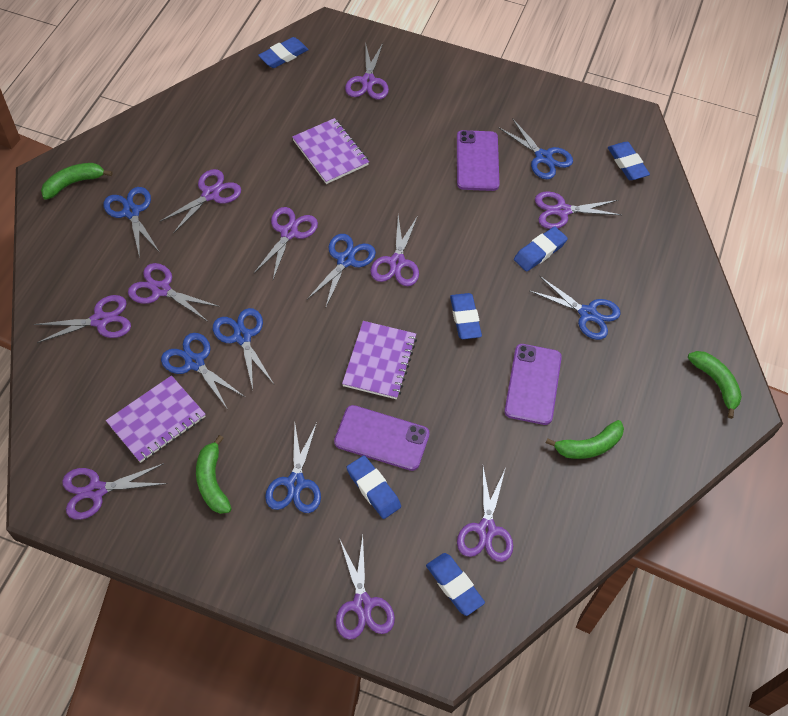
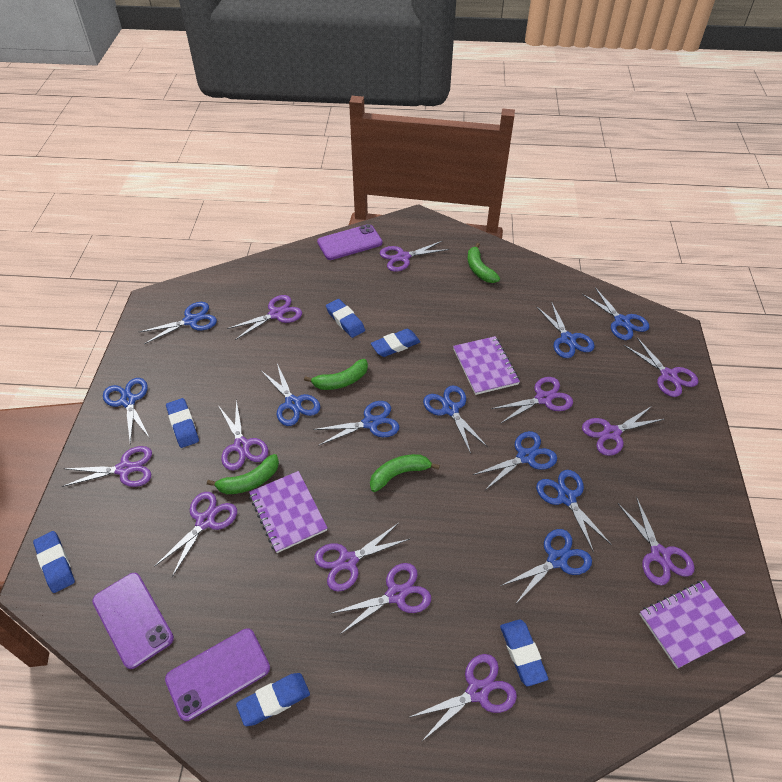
blue scissors: [103,187,160,258] [161,333,245,410] [213,308,274,389] [265,423,321,513] [307,234,376,309] [498,118,573,179] [530,276,620,340] = 7 -> [103,378,150,443] [140,302,217,344] [261,363,320,426] [313,401,400,446] [423,386,488,454] [473,431,557,490] [501,529,592,603] [536,303,595,358] [536,470,612,553] [582,287,649,340] = 10
purple scissors: [34,295,131,343] [62,463,168,520] [128,263,220,321] [159,169,241,234] [254,207,318,279] [336,536,395,640] [345,42,389,100] [370,216,419,286] [457,467,513,562] [535,191,621,229] = 10 -> [62,446,152,487] [154,492,237,577] [218,399,268,470] [227,295,302,340] [314,523,410,592] [330,563,431,635] [380,241,449,272] [408,654,517,742] [491,377,573,424] [582,406,664,456] [618,496,695,585] [624,338,699,397] = 12

